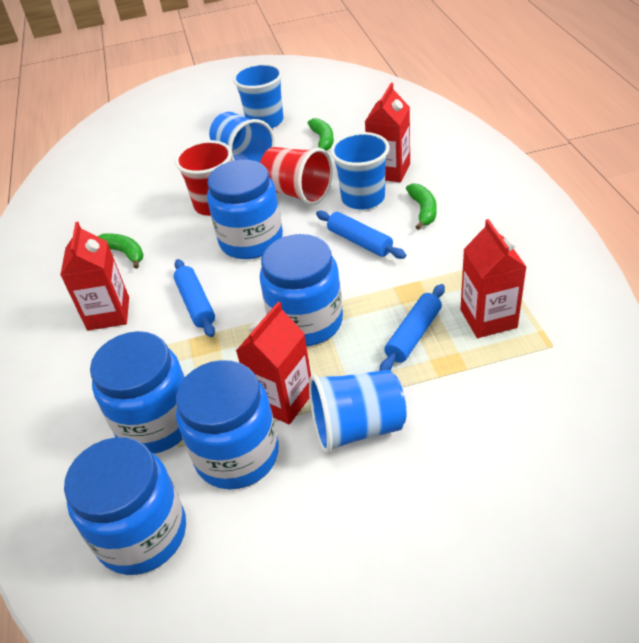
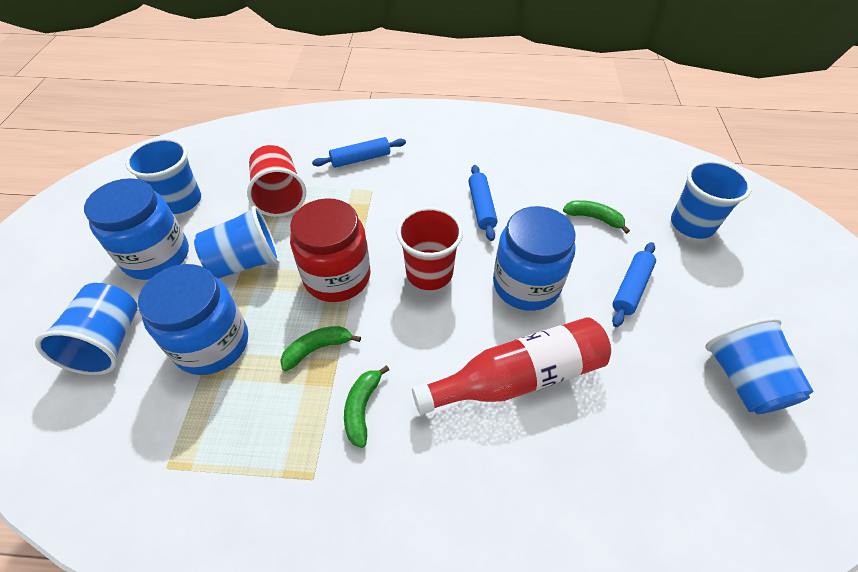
blue cup: [209,112,275,163] [233,63,283,128] [309,370,406,454] [330,132,390,210] = 4 -> [35,283,138,375] [125,138,201,214] [194,206,280,279] [671,160,752,239] [705,317,813,414] = 5
blue jar: [64,437,186,575] [90,331,185,454] [176,360,279,489] [207,160,283,259] [260,234,343,346] = 5 -> [84,178,189,280] [138,264,248,375] [493,206,576,311] = 3
red bottle: none = 0 -> [412,317,611,415] = 1
red carton: [60,222,129,331] [236,302,311,424] [365,83,410,182] [460,219,526,338] = 4 -> none = 0
red jar: none = 0 -> [290,198,371,302] = 1

